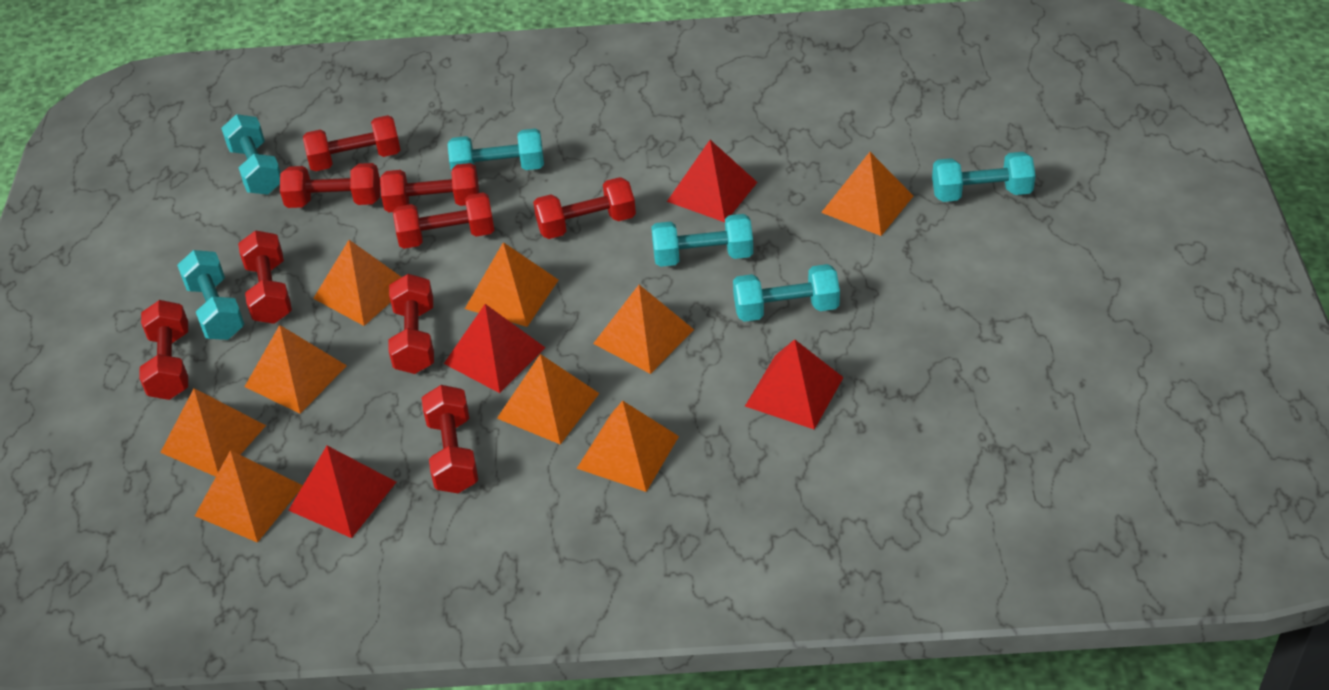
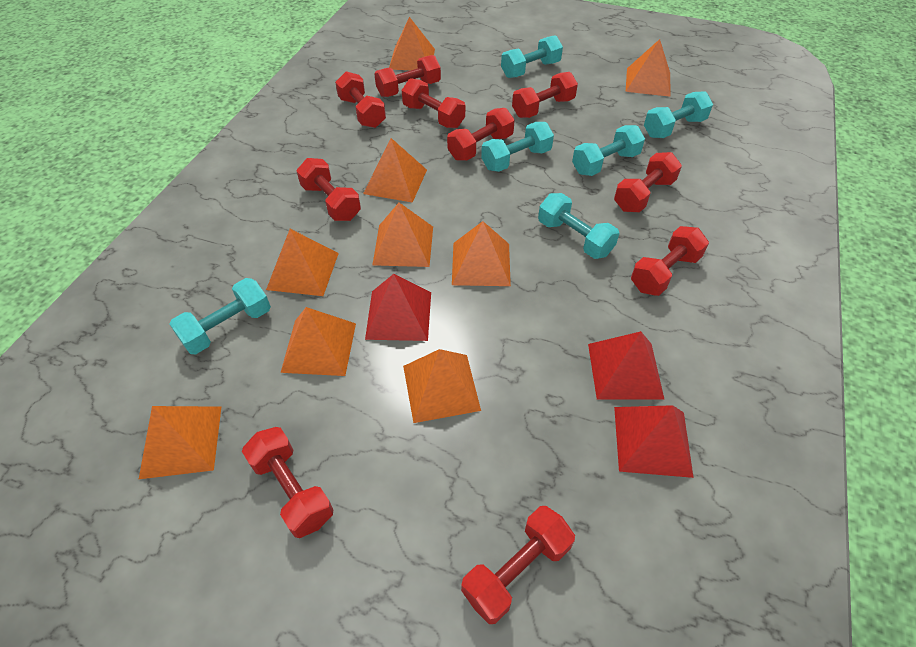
red dumbbell: [139,300,188,400] [238,230,292,324] [280,163,380,208] [303,115,401,171] [380,163,479,212] [388,274,434,374] [393,192,494,249] [422,385,478,493] [533,177,636,239] = 9 -> [242,427,333,538] [297,158,361,221] [335,71,386,128] [374,55,441,97] [402,78,465,128] [447,108,515,161] [461,506,575,624] [512,72,578,118] [614,152,682,212] [631,226,709,296] = 10
red pyramid: [288,446,396,538] [444,304,545,393] [667,140,758,222] [745,339,844,430] = 4 -> [365,274,431,341] [588,331,664,400] [614,405,694,478] = 3

